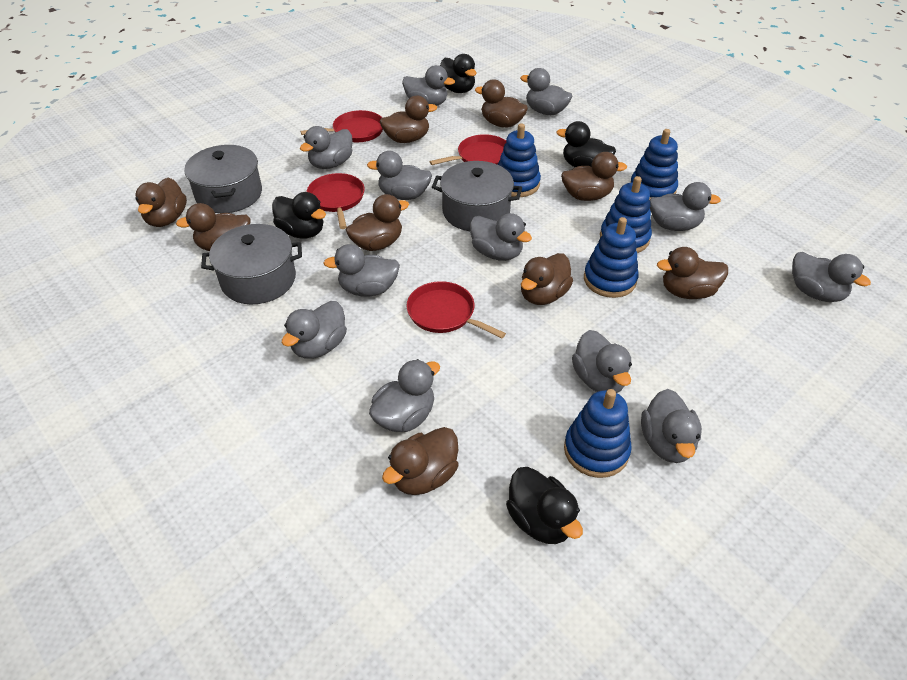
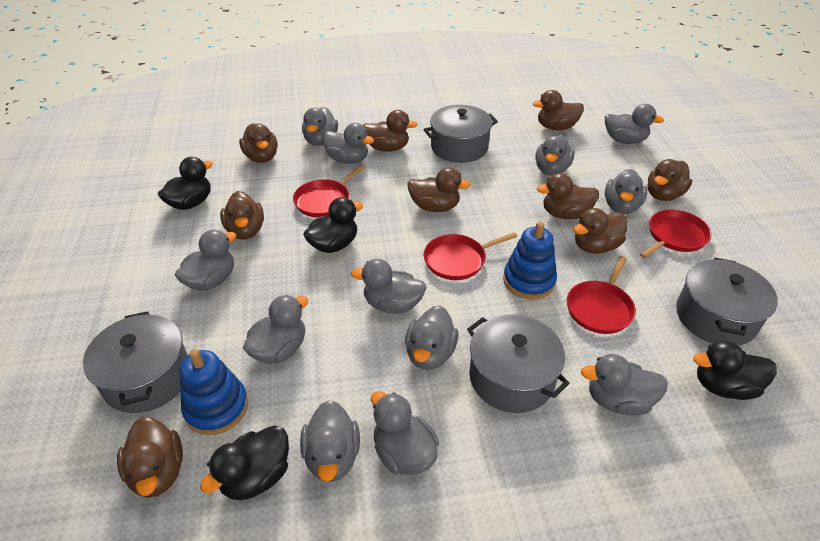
blue stacking toy: [498,123,541,197] [564,389,632,478] [584,217,639,298] [600,176,652,253] [630,129,678,200] = 5 -> [180,349,248,435] [503,222,557,299] = 2
grey pot: [184,145,262,213] [201,224,302,304] [432,161,522,231] = 3 -> [83,311,188,413] [423,105,498,163] [467,314,570,413] [676,258,778,346] = 4

